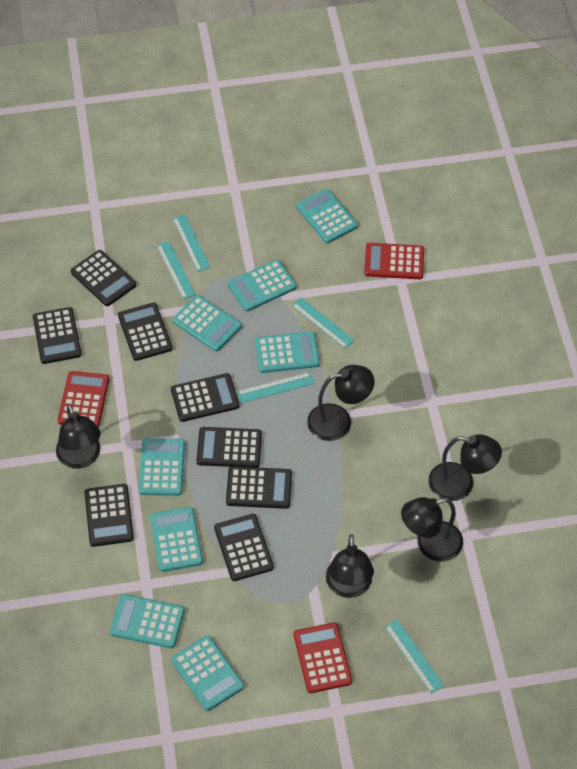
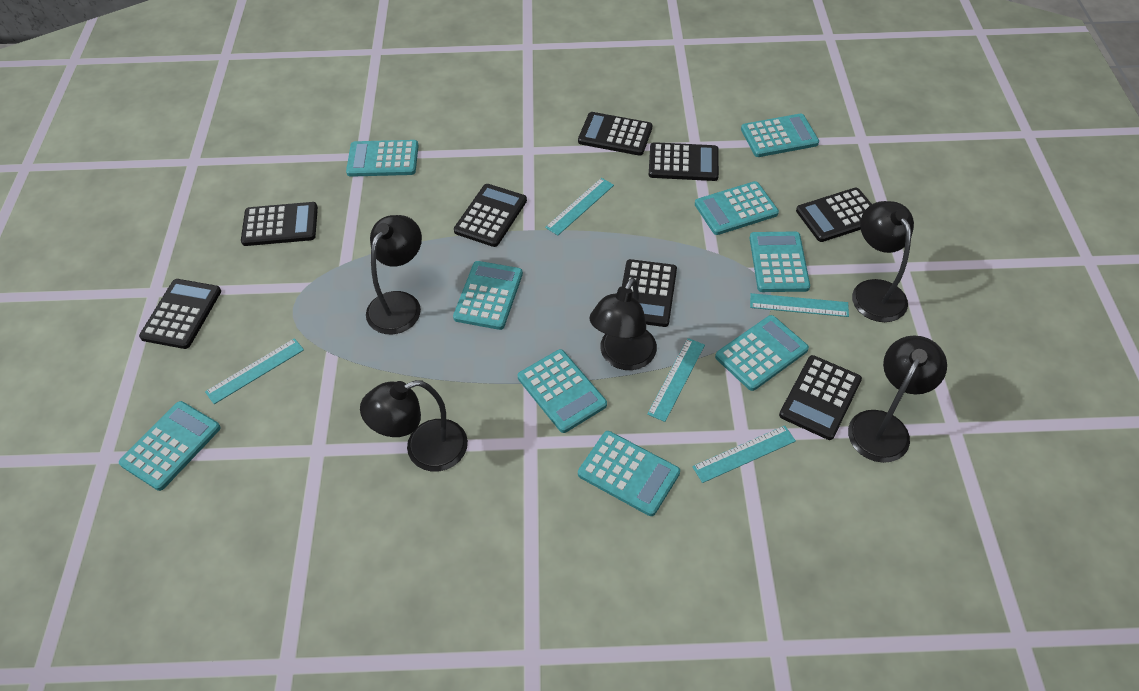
red calculator: [58,371,109,427] [294,622,352,693] [364,243,424,279] = 3 -> none = 0
turquoise calculator: [110,594,185,648] [139,438,185,496] [150,507,203,572] [171,636,244,711] [172,295,242,352] [228,260,296,311] [255,331,320,373] [296,189,358,243] = 8 -> [119,401,221,491] [346,140,419,177] [453,261,523,330] [518,349,607,433] [578,431,680,516] [695,181,779,235] [715,315,809,391] [741,113,819,157] [750,232,810,292] = 9

